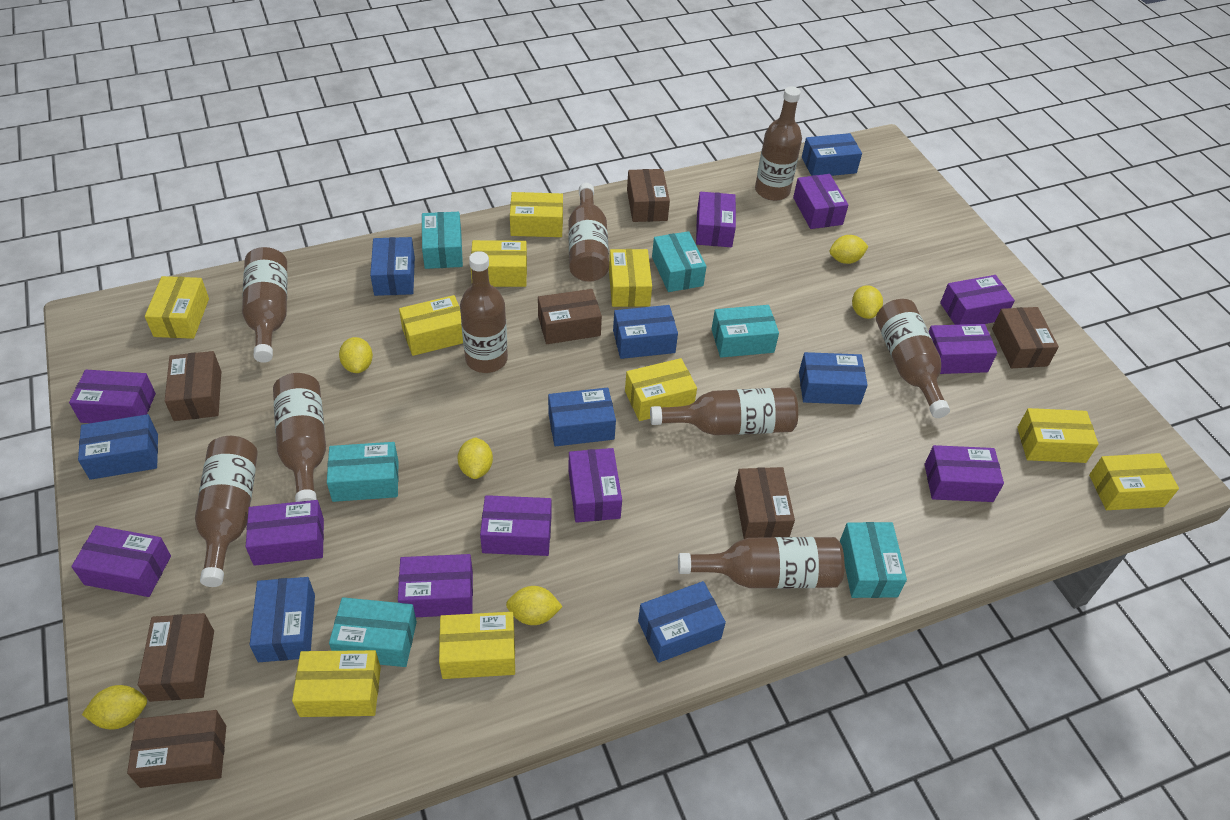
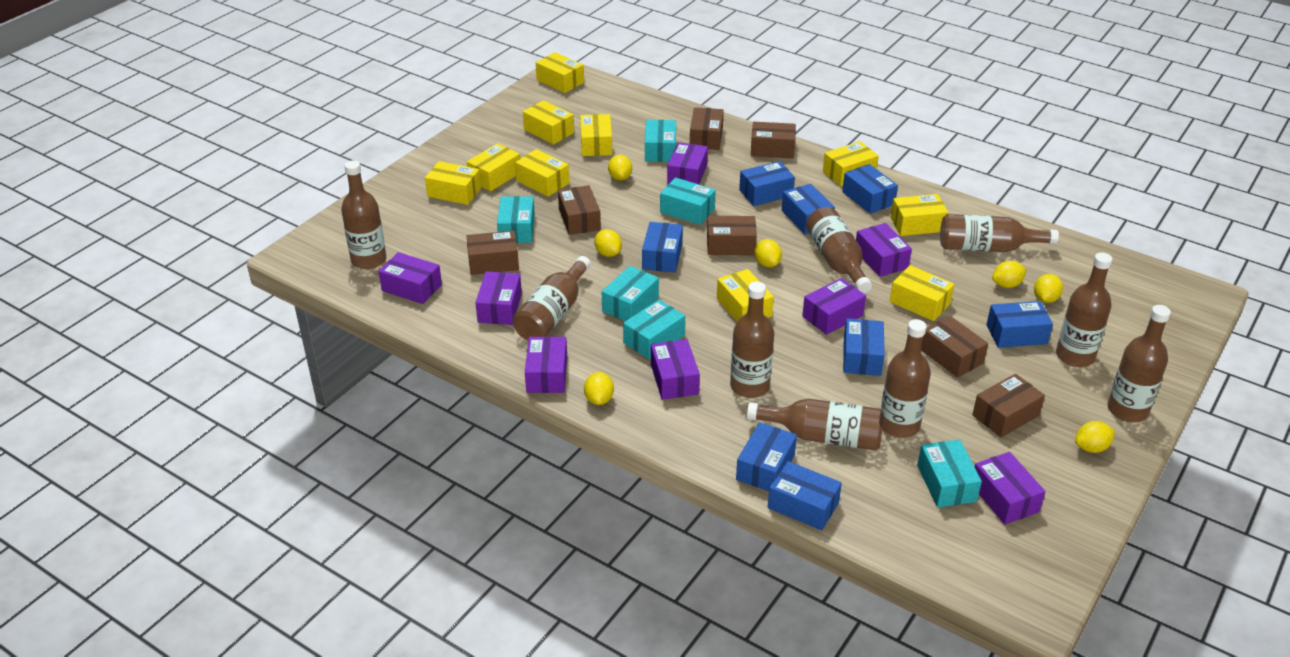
purple box: [69,370,156,423] [71,526,171,597] [246,500,324,566] [398,554,473,617] [480,495,551,556] [568,448,622,523] [696,192,736,247] [793,174,848,229] [925,445,1004,502] [928,324,997,374] [940,275,1015,325] = 11 -> [378,252,442,304] [475,271,522,325] [525,336,567,393] [651,339,700,400] [667,142,708,184] [802,278,866,335] [856,223,912,277] [975,452,1046,524] = 8
yellow lemon: [82,685,147,729] [339,337,373,373] [457,437,493,479] [506,586,563,625] [829,235,869,264] [852,285,883,319] = 6 -> [584,372,614,405] [594,229,622,257] [608,155,632,180] [755,239,782,267] [992,261,1027,288] [1034,274,1063,303] [1075,421,1115,453] = 7

